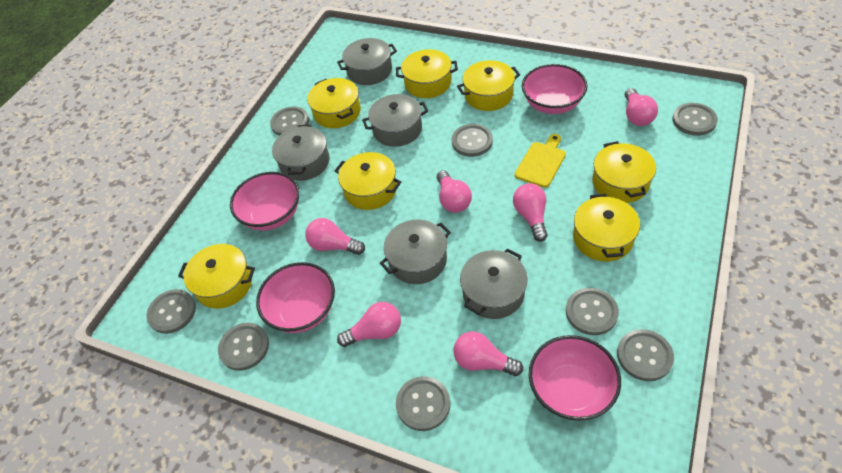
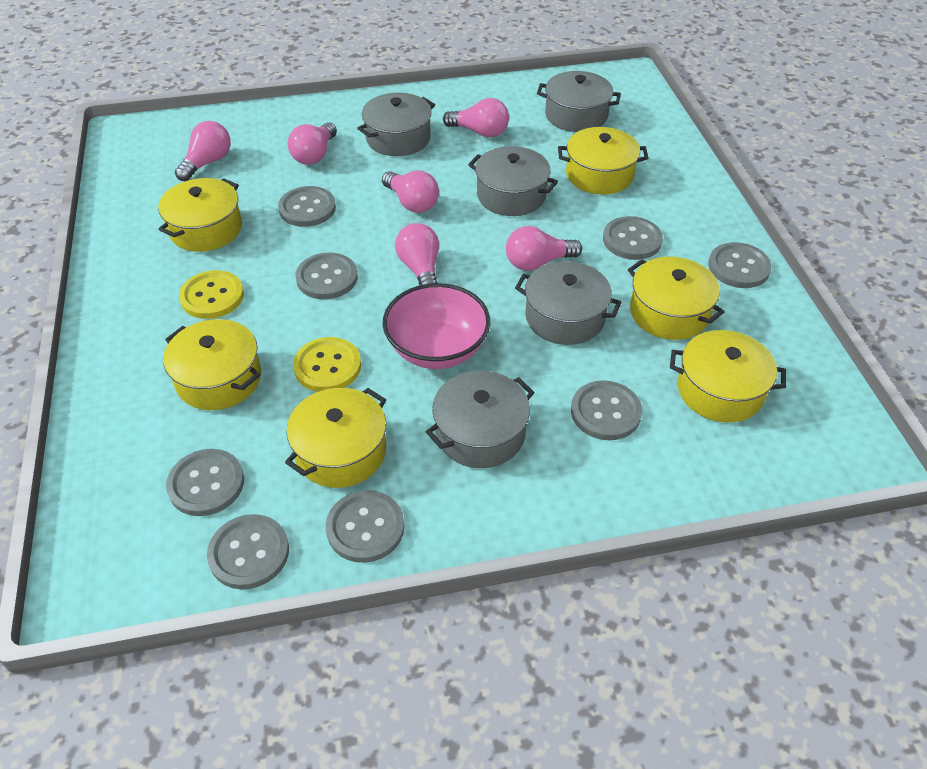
pink bowl: [230,172,300,231] [256,262,335,333] [522,64,587,114] [529,335,621,421] = 4 -> [383,283,490,369] = 1
yellow button: none = 0 -> [179,270,244,319] [293,337,361,392] = 2
yellow cutting board: [515,134,566,188] = 1 -> none = 0
yellow pot: [178,244,255,309] [307,78,361,128] [335,152,401,210] [396,49,458,98] [457,60,520,111] [573,194,640,261] [592,141,656,203] = 7 -> [158,178,242,252] [163,319,261,410] [285,388,386,488] [558,127,648,195] [628,257,725,340] [670,330,786,423] = 6

